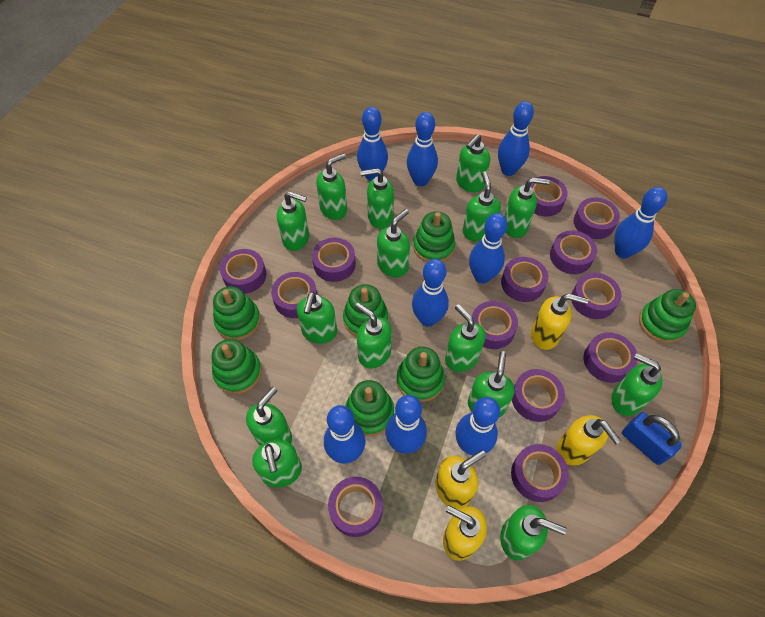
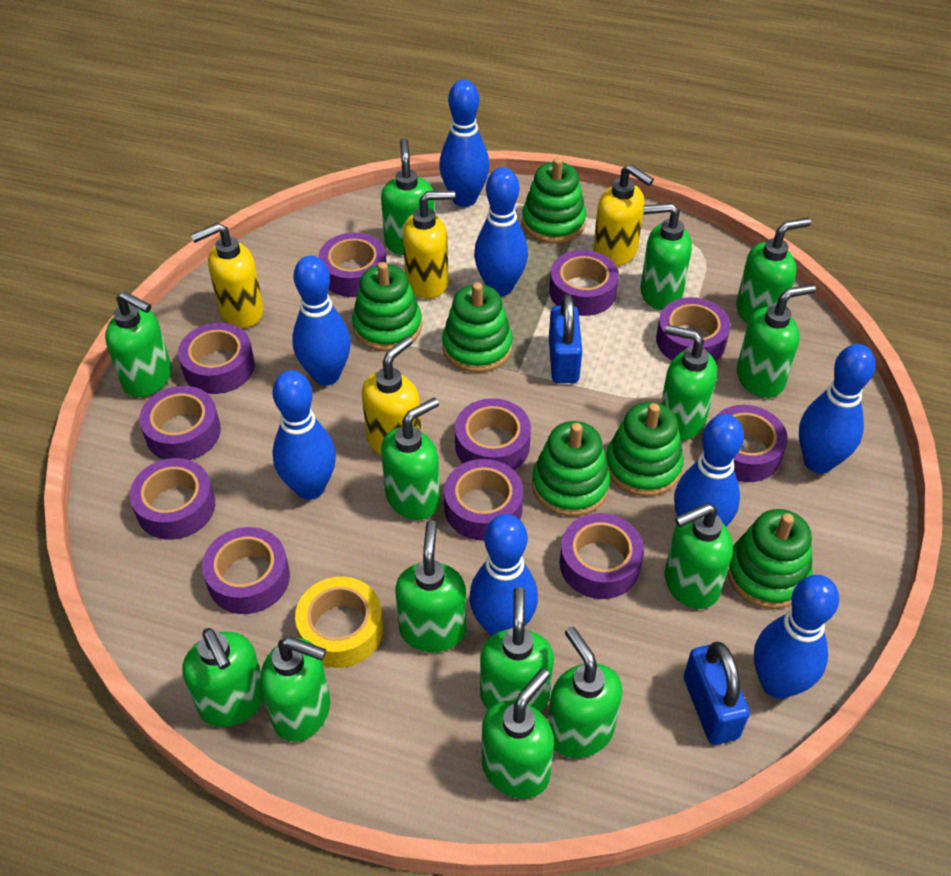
blue bowling pin: [324,405,365,464] [357,107,388,181] [385,395,427,454] [407,112,438,186] [412,259,449,327] [455,397,500,455] [469,213,507,283] [498,101,534,176] [614,187,667,259] = 9 -> [272,370,336,500] [292,256,351,386] [439,80,489,207] [469,514,538,636] [474,167,528,296] [674,414,744,527] [754,575,839,699] [799,344,876,474] = 8
blue padlock: [622,412,682,465] = 1 -> [549,294,582,383] [684,641,750,745] = 2
green soap dispenser: [246,387,292,446] [252,439,302,488] [277,191,309,251] [297,292,337,344] [316,153,347,220] [355,303,392,368] [360,168,394,229] [377,209,410,277] [445,304,485,372] [456,134,490,192] [463,171,501,242] [468,351,515,417] [500,505,567,560] [504,177,550,238] [611,353,663,416] = 15 -> [105,291,172,397] [182,628,264,727] [260,637,330,742] [381,138,435,255] [381,398,440,520] [395,520,466,652] [480,587,554,712] [482,668,554,799] [548,626,623,758] [640,203,692,310] [661,325,717,440] [664,503,733,609] [736,217,811,323] [737,284,816,398] = 14
green stacking toy: [212,339,262,394] [213,286,261,340] [343,284,388,337] [345,380,394,436] [397,347,445,402] [413,211,455,262] [639,289,696,343] = 7 -> [352,262,422,352] [442,282,513,373] [522,158,586,243] [532,421,610,517] [606,402,684,497] [727,509,813,609] = 6
purple tape: [220,249,266,294] [271,272,317,318] [312,238,356,282] [328,477,383,537] [472,301,518,349] [501,257,548,302] [511,444,569,502] [512,369,565,422] [530,176,568,217] [550,230,597,274] [572,273,621,319] [573,197,620,239] [584,332,637,383] = 13 -> [130,458,215,540] [139,386,221,460] [178,323,255,394] [202,527,290,614] [319,233,387,297] [444,459,523,541] [455,398,531,470] [549,250,619,316] [559,513,644,599] [656,297,731,361] [715,405,788,482] = 11
yellow tape: none = 0 -> [295,577,383,668] = 1

